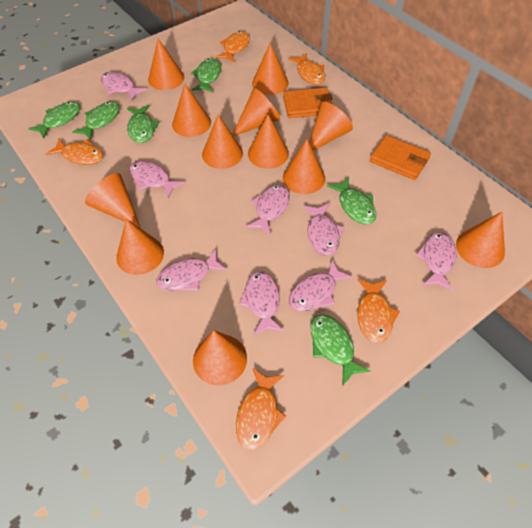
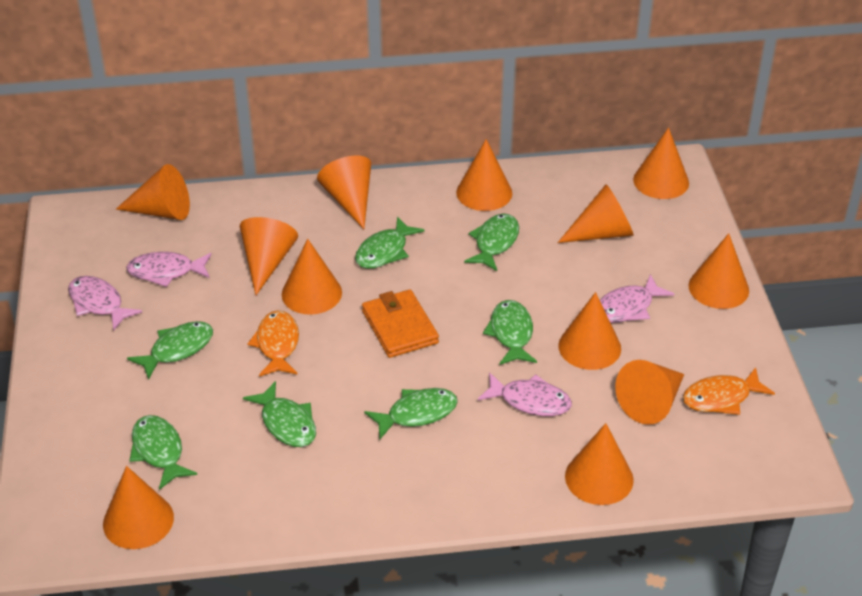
green fish: [28,102,80,138] [72,101,120,140] [127,105,160,143] [191,58,221,92] [310,314,371,386] [327,177,376,224] = 6 -> [127,321,213,380] [129,415,197,490] [243,381,316,447] [355,216,425,269] [364,388,458,439] [464,214,519,271] [483,300,537,365] = 7
orange fish: [46,138,103,165] [215,31,250,62] [236,368,286,450] [288,53,325,85] [357,279,400,343] = 5 -> [247,310,299,377] [683,367,775,415] = 2
orange wallet: [283,87,333,118] [370,135,431,180] = 2 -> [362,289,439,358] = 1
pink fish: [101,72,147,101] [129,161,185,198] [157,249,227,291] [239,271,284,336] [246,184,290,235] [289,260,353,311] [303,203,344,256] [415,232,457,291] = 8 -> [68,276,142,331] [126,252,212,287] [478,372,572,416] [600,274,674,323] = 4

